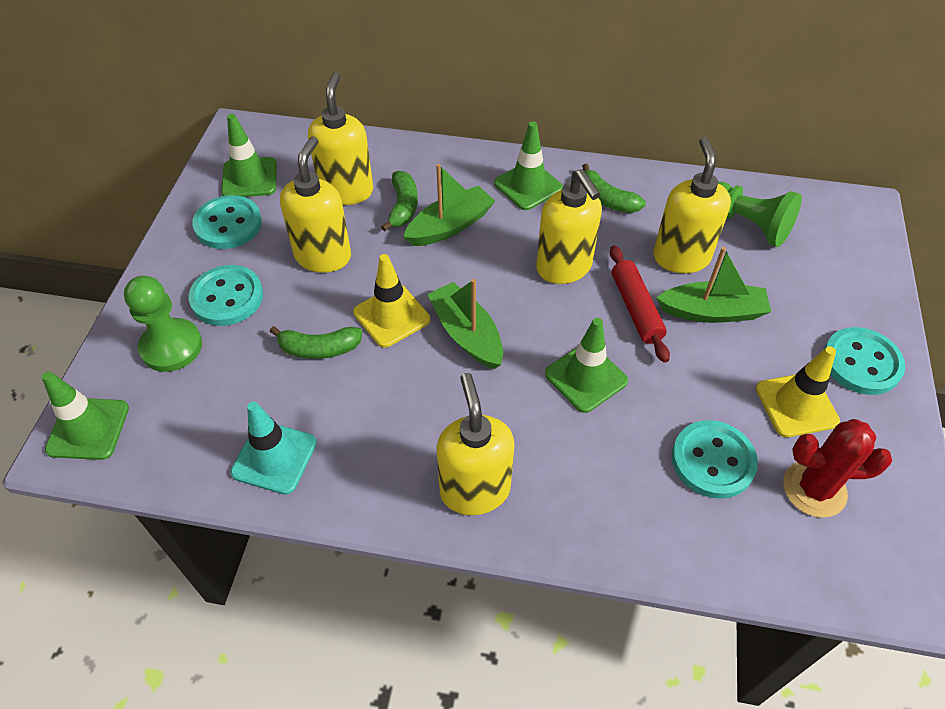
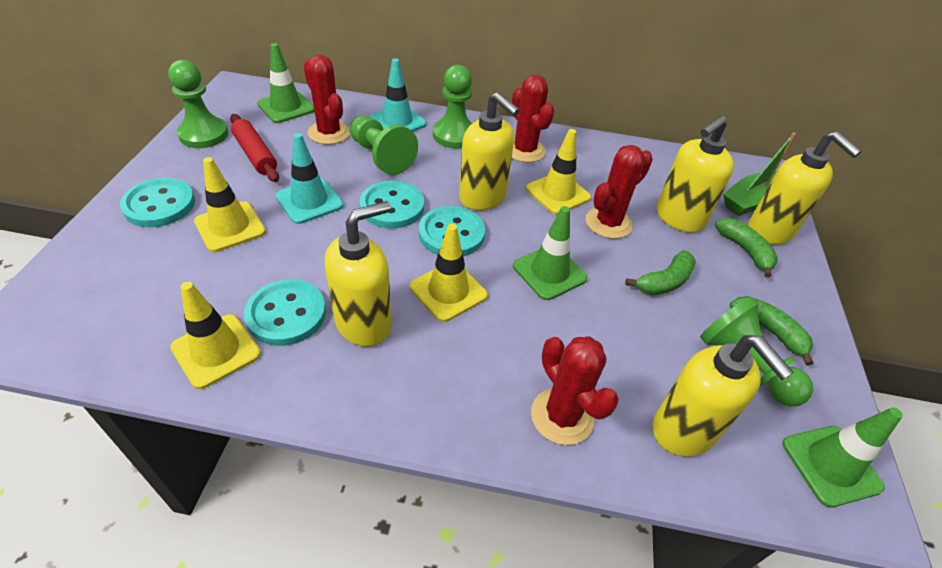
green boat: [403,164,495,246] [427,279,503,369] [656,247,771,323] = 3 -> [723,132,796,216] = 1
green pawn: [124,276,202,372] [718,182,802,247] = 2 -> [168,60,228,148] [349,116,418,175] [433,65,472,149] [700,297,813,407] = 4
green traffic cone: [42,371,129,460] [221,114,277,197] [494,121,563,210] [545,318,628,413] = 4 -> [257,43,314,123] [513,206,588,300] [782,407,903,508] = 3
red cactus: [783,419,892,517] = 1 -> [303,55,350,145] [512,75,554,163] [531,336,619,445] [586,145,653,239] = 4
turquoise traffic cone: [231,402,317,495] = 1 -> [276,133,343,224] [368,58,426,132] = 2
yellow traffic cone: [353,254,430,348] [756,346,840,437] = 2 -> [170,282,261,389] [194,157,266,252] [410,224,488,322] [526,129,591,215] = 4

